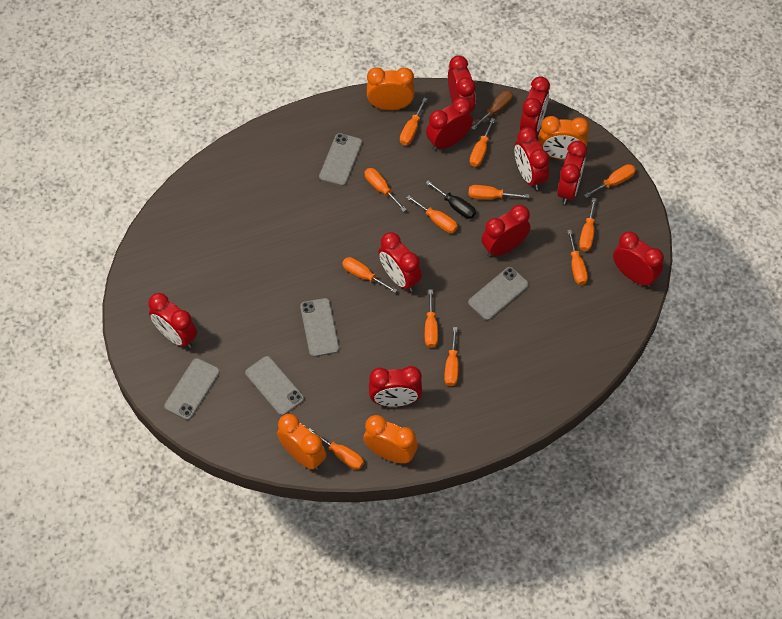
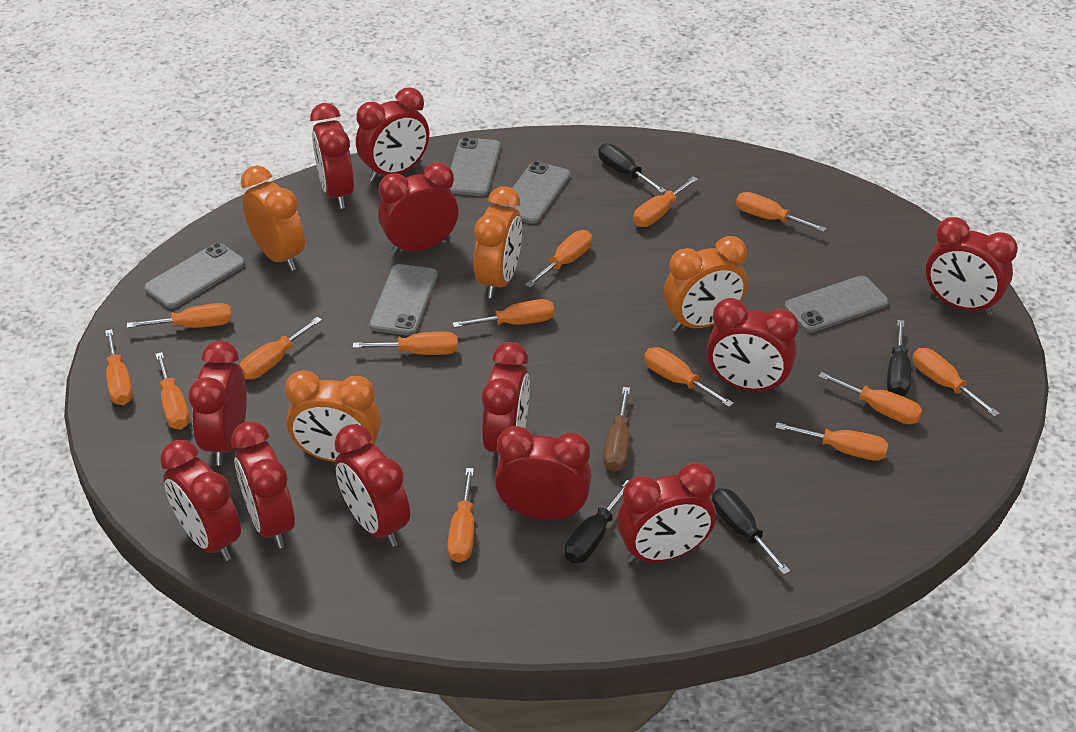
black screwdriver: [426,180,476,219] = 1 -> [565,480,629,563] [598,143,666,193] [712,488,790,575] [887,320,911,396] = 4
orange screwdriver: [309,428,364,470] [342,257,397,293] [365,168,407,212] [400,98,427,145] [407,196,458,233] [425,290,438,348] [444,327,459,386] [468,185,529,200] [470,118,495,167] [567,230,588,285] [579,198,597,251] [584,164,636,198] = 12 -> [105,329,133,405] [127,303,232,328] [155,352,190,429] [240,317,322,379] [353,332,458,355] [447,468,474,563] [452,299,555,328] [525,230,592,287] [633,177,698,227] [644,347,734,407] [736,192,827,232] [775,422,888,461] [818,372,923,424] [912,348,999,417] = 14
red clock: [148,293,197,348] [369,366,422,407] [378,232,422,292] [426,97,473,151] [448,55,476,112] [481,205,530,257] [514,127,550,190] [520,76,550,133] [557,141,587,205] [613,231,664,287] = 10 -> [160,440,241,561] [188,341,247,465] [231,421,295,549] [310,103,354,209] [334,424,410,547] [356,87,429,182] [378,162,459,255] [482,342,530,466] [495,426,592,520] [617,463,716,563] [707,298,799,393] [926,217,1018,316] = 12

